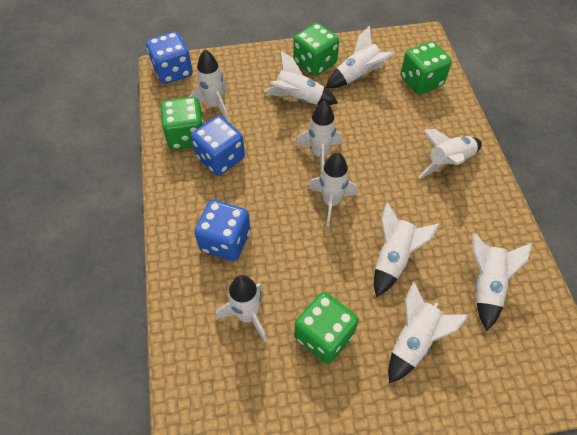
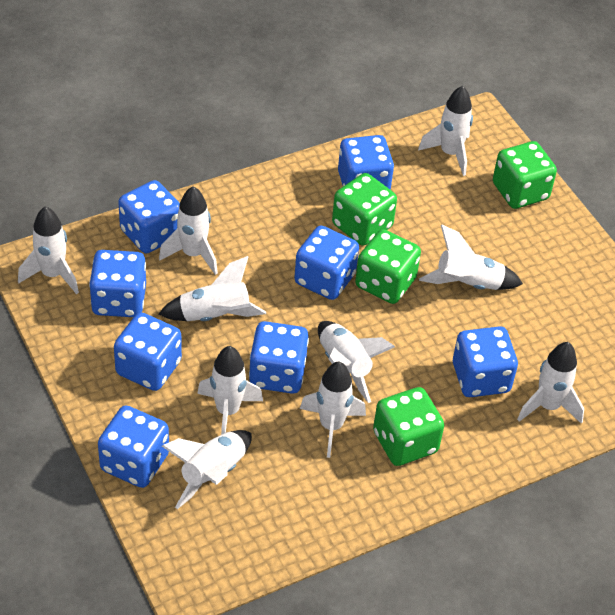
blue dice: [146,31,193,84] [191,116,245,176] [194,200,251,261] = 3 -> [89,250,146,317] [98,405,169,488] [114,312,182,391] [118,180,180,254] [249,321,309,394] [294,226,359,300] [338,135,394,190] [453,326,518,397] = 8

